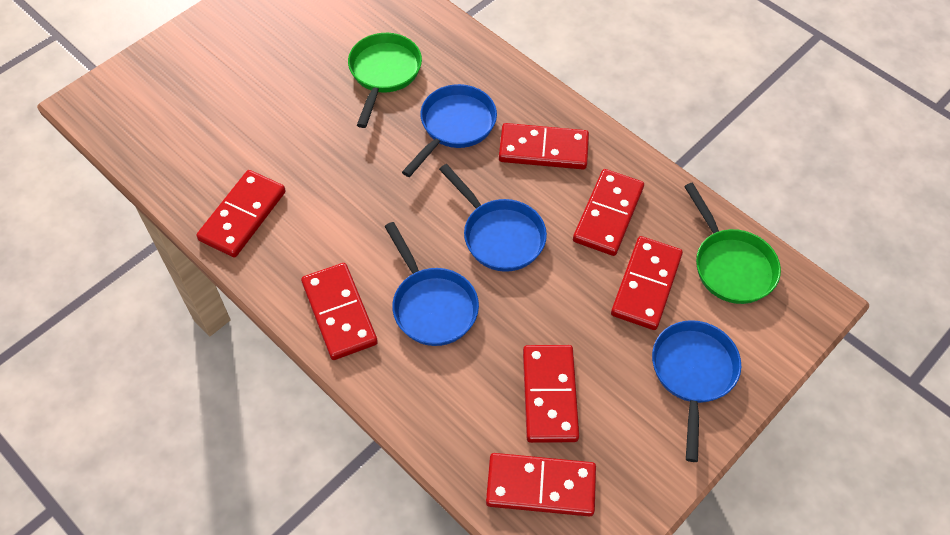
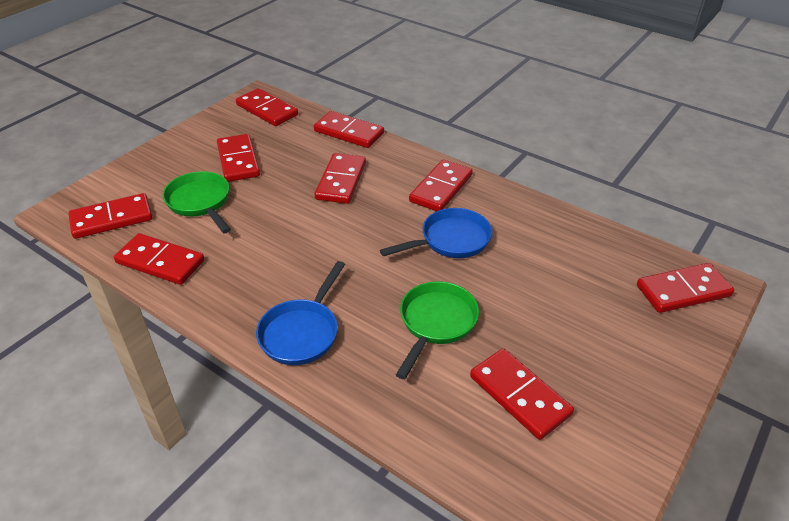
blue pan: [384,222,479,346] [402,84,497,177] [439,164,547,272] [652,320,741,462] = 4 -> [256,261,345,365] [380,208,492,258] = 2
red domino: [196,170,286,257] [301,263,378,360] [486,453,596,517] [499,123,589,169] [523,345,579,443] [573,169,644,256] [611,236,683,330] = 7 -> [68,193,152,239] [114,233,205,285] [217,134,260,182] [236,88,298,126] [314,111,384,148] [314,153,366,204] [409,160,473,211] [470,348,574,440] [637,263,734,313] = 9

